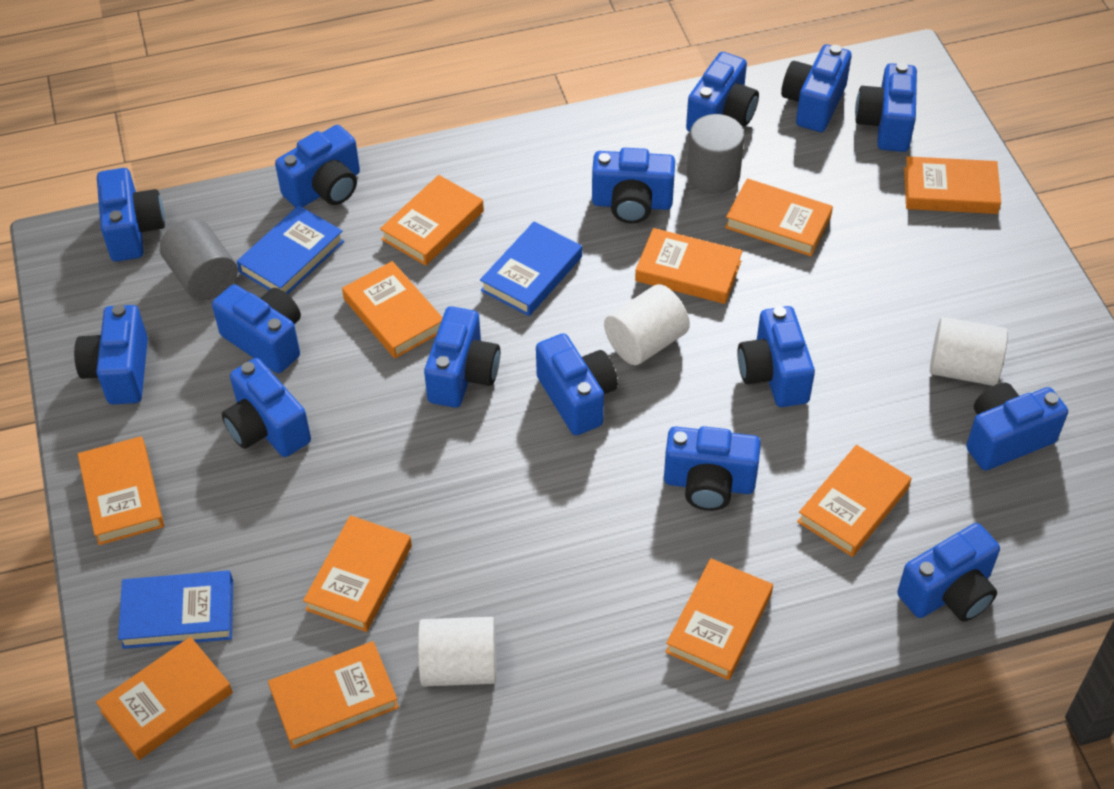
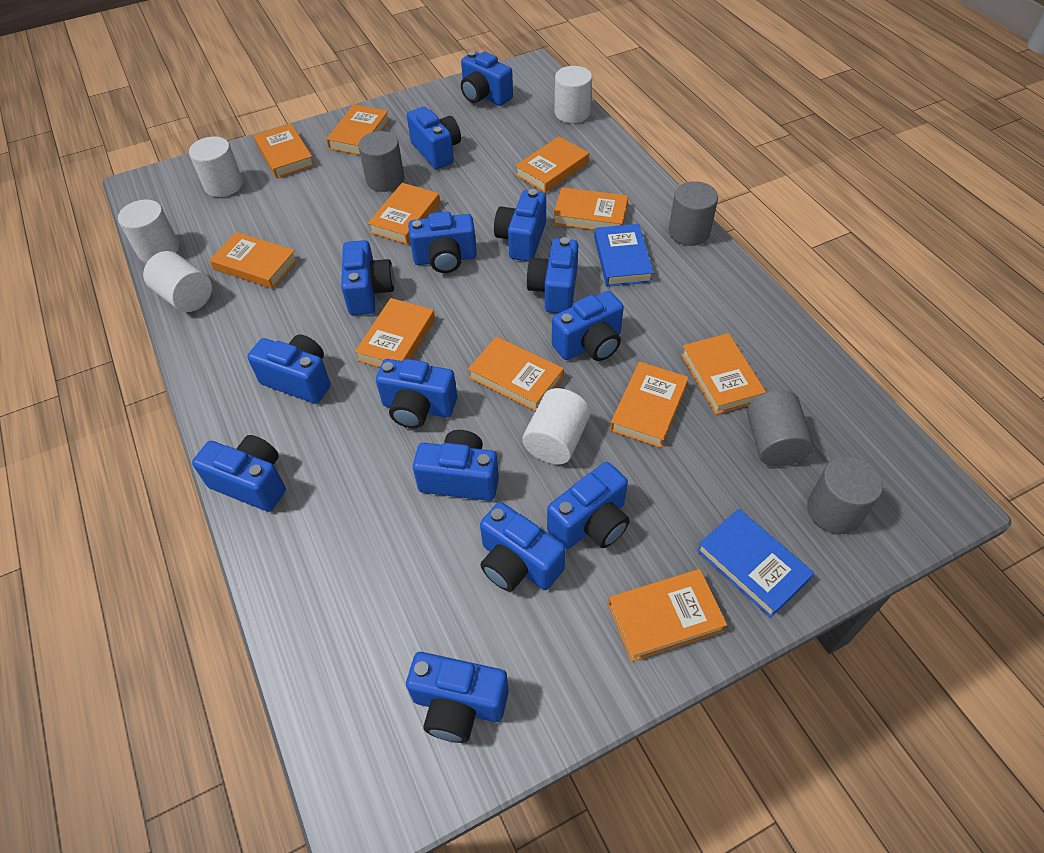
blue book: [118,570,233,649] [237,206,344,294] [480,222,582,316] = 3 -> [594,224,654,287] [697,509,814,618] = 2
blue camera: [74,304,148,404] [97,168,165,262] [212,284,301,373] [222,358,311,457] [275,125,360,208] [424,306,500,408] [536,333,618,435] [592,148,675,224] [664,426,761,511] [686,52,759,132] [737,306,815,407] [781,44,852,132] [855,62,917,152] [897,523,1000,622] [966,383,1068,470] = 15 -> [192,435,286,512] [247,335,331,404] [341,240,395,315] [376,359,457,428] [406,652,509,743] [407,107,461,169] [408,212,477,273] [413,430,499,501] [461,51,513,106] [480,502,566,592] [494,189,546,262] [526,237,578,313] [547,462,630,549] [552,291,624,361] = 14
grey cylinder: [160,219,238,300] [687,114,745,194] = 2 -> [358,131,405,192] [669,181,718,246] [747,390,814,467] [807,456,883,534] = 4
white cylinder: [418,617,497,686] [604,284,690,365] [930,317,1008,386] = 3 -> [118,200,179,263] [143,251,212,312] [189,136,243,197] [523,388,590,465] [555,66,592,123] = 5

